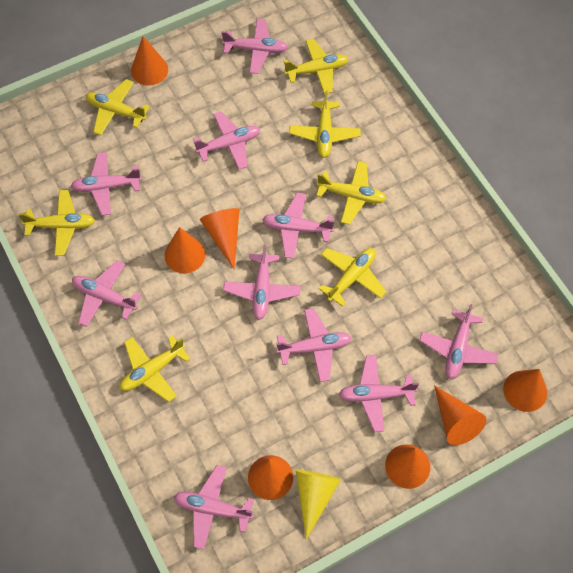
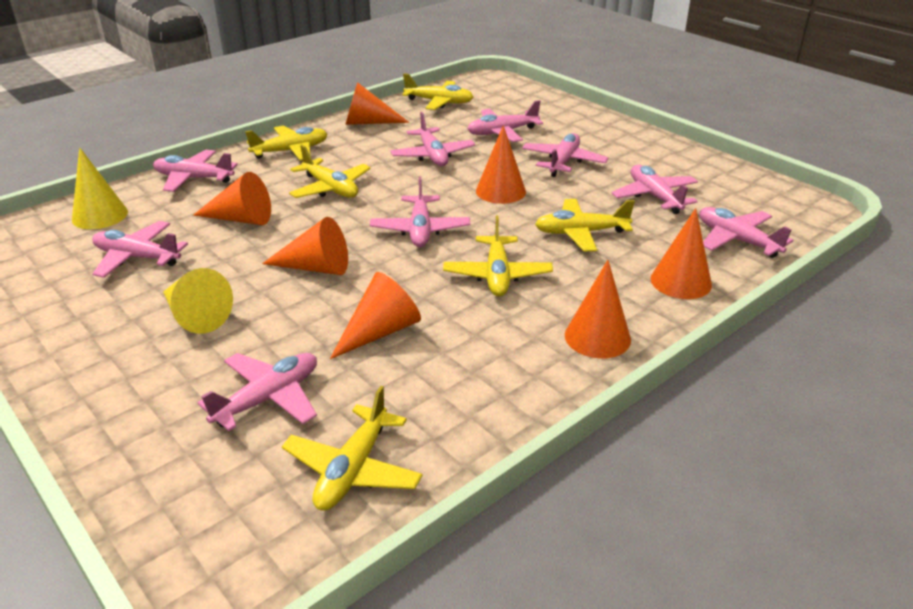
pink plane: [71,152,142,215] [72,260,142,327] [174,465,254,550] [193,111,260,170] [222,18,288,74] [223,244,301,320] [262,192,334,259] [276,308,352,382] [339,355,419,432] [419,304,499,379] = 10 -> [92,221,188,278] [153,150,238,192] [198,353,317,431] [370,176,471,247] [390,112,475,166] [468,100,543,142] [522,133,608,177] [612,165,698,214] [699,207,793,258] = 9
yellow cone: [296,470,341,540] = 1 -> [72,148,128,229] [163,268,233,334] = 2
yellow plane: [19,190,95,256] [86,79,150,135] [120,335,190,402] [284,38,349,94] [289,91,361,158] [316,161,386,225] [319,248,386,307] = 7 -> [245,126,327,161] [282,386,423,511] [289,145,371,198] [402,74,473,110] [443,216,553,296] [535,199,635,252] = 6

